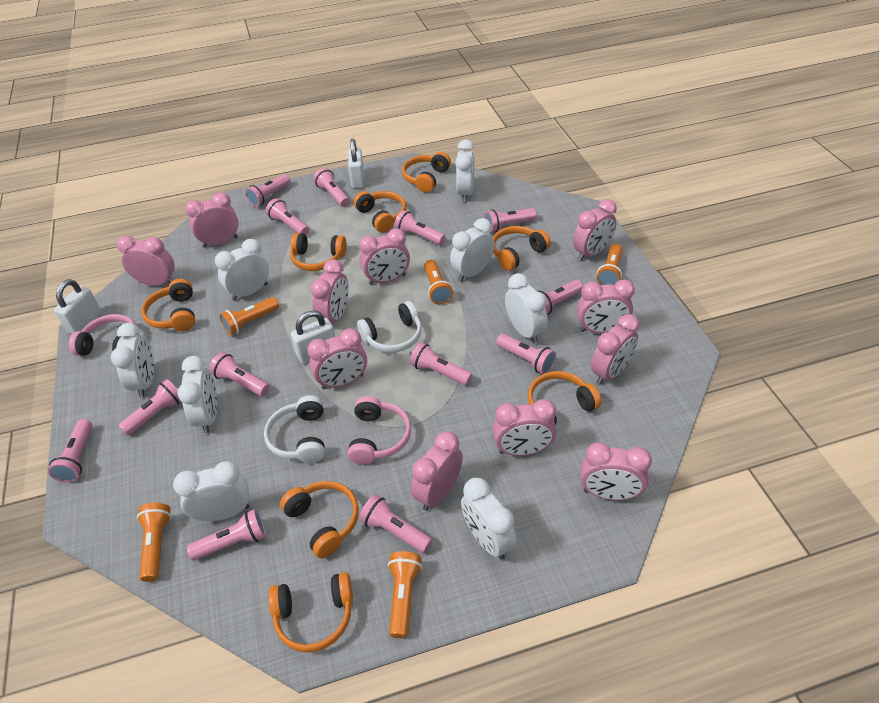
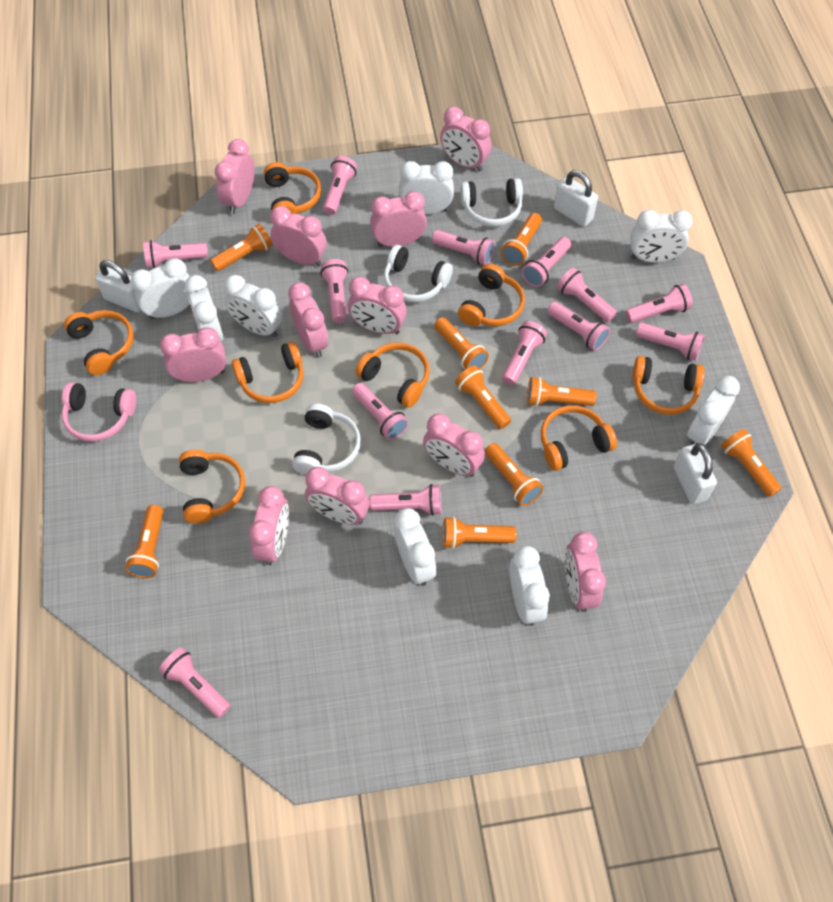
orange flashlight: [137,503,171,582] [220,297,279,336] [388,551,422,638] [424,260,453,305] [597,244,623,285] = 5 -> [125,505,164,578] [210,224,273,271] [434,317,489,369] [443,516,517,549] [455,366,511,429] [485,443,544,506] [501,213,542,266] [527,377,597,407] [721,429,782,497] = 9
pink headphones: [69,314,136,356] [348,396,411,464] = 2 -> [61,382,136,441] = 1
white headphones: [264,395,325,463] [357,301,422,353] = 2 -> [292,403,361,475] [384,245,453,302] [460,178,523,227] = 3

